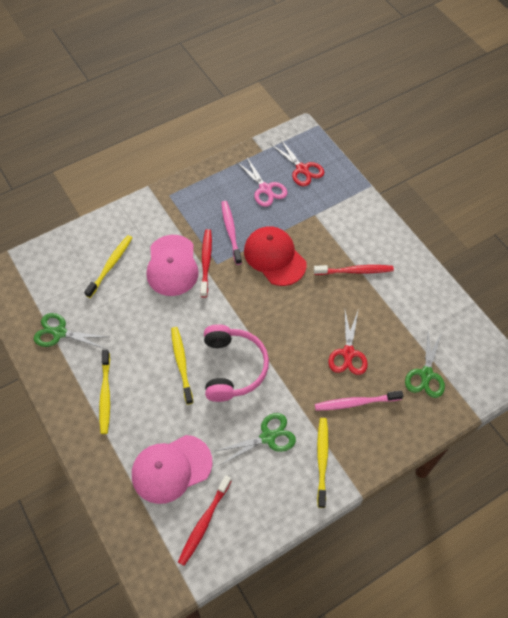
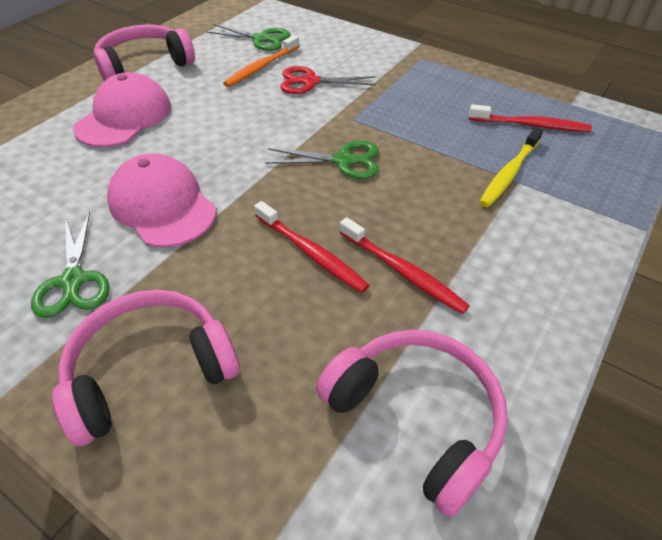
orange toothbrush: none = 0 -> [223,35,300,87] = 1
pink headphones: [204,324,269,402] = 1 -> [52,290,240,446] [94,24,195,81] [316,330,508,517] = 3
pink scissors: [237,156,288,207] = 1 -> none = 0
pink toothbrush: [221,201,242,265] [315,391,404,411] = 2 -> none = 0
red cap: [244,226,307,286] = 1 -> none = 0
red scissors: [272,138,324,187] [329,311,368,375] = 2 -> [280,66,376,94] = 1
yellow toothbrush: [84,235,132,298] [99,349,110,434] [171,327,193,405] [317,418,329,508] = 4 -> [479,127,543,207] = 1

